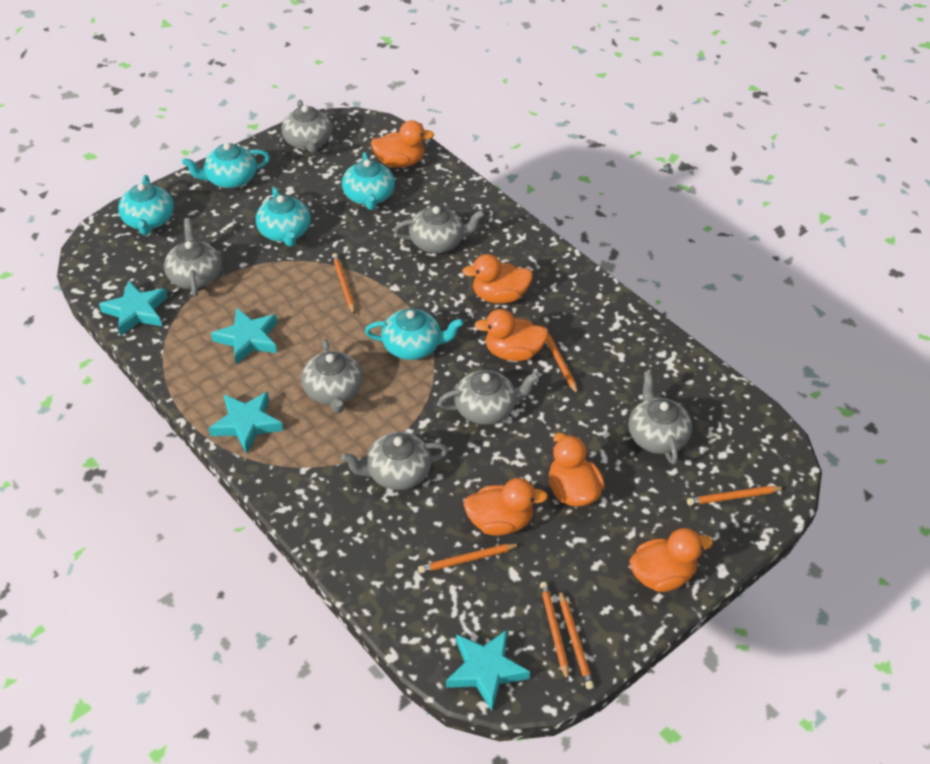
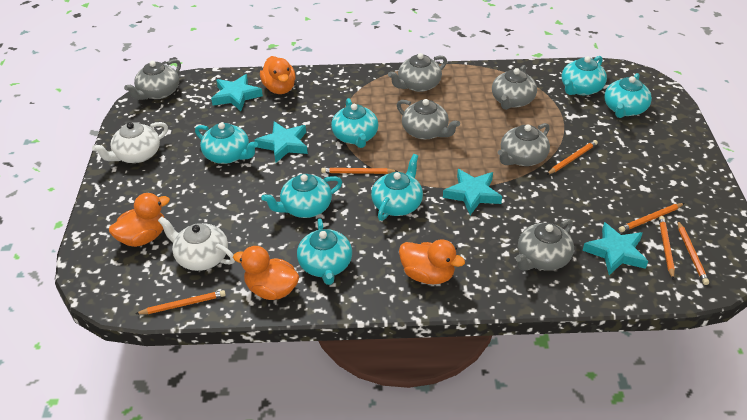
grey teapot: [164,218,222,296] [281,100,332,153] [301,339,363,413] [341,432,448,490] [394,206,485,253] [438,370,539,425] [628,371,692,465] = 7 -> [124,59,181,100] [388,53,447,92] [397,99,460,139] [492,65,537,110] [498,123,550,166] [515,219,574,271] = 6
orange duck: [371,120,435,168] [462,254,533,304] [463,478,548,536] [474,309,549,361] [549,433,605,507] [630,528,713,592] = 6 -> [109,193,170,247] [233,246,300,300] [260,56,296,94] [399,240,465,284] = 4
turquoise teapot: [118,175,174,235] [182,143,270,188] [256,187,311,247] [342,152,395,210] [365,309,464,360] = 5 -> [195,123,258,164] [261,174,342,218] [297,219,352,285] [331,98,378,148] [371,154,423,221] [562,56,607,95] [604,73,652,118] = 7
white teapot: none = 0 -> [92,122,168,163] [158,217,235,271] = 2

